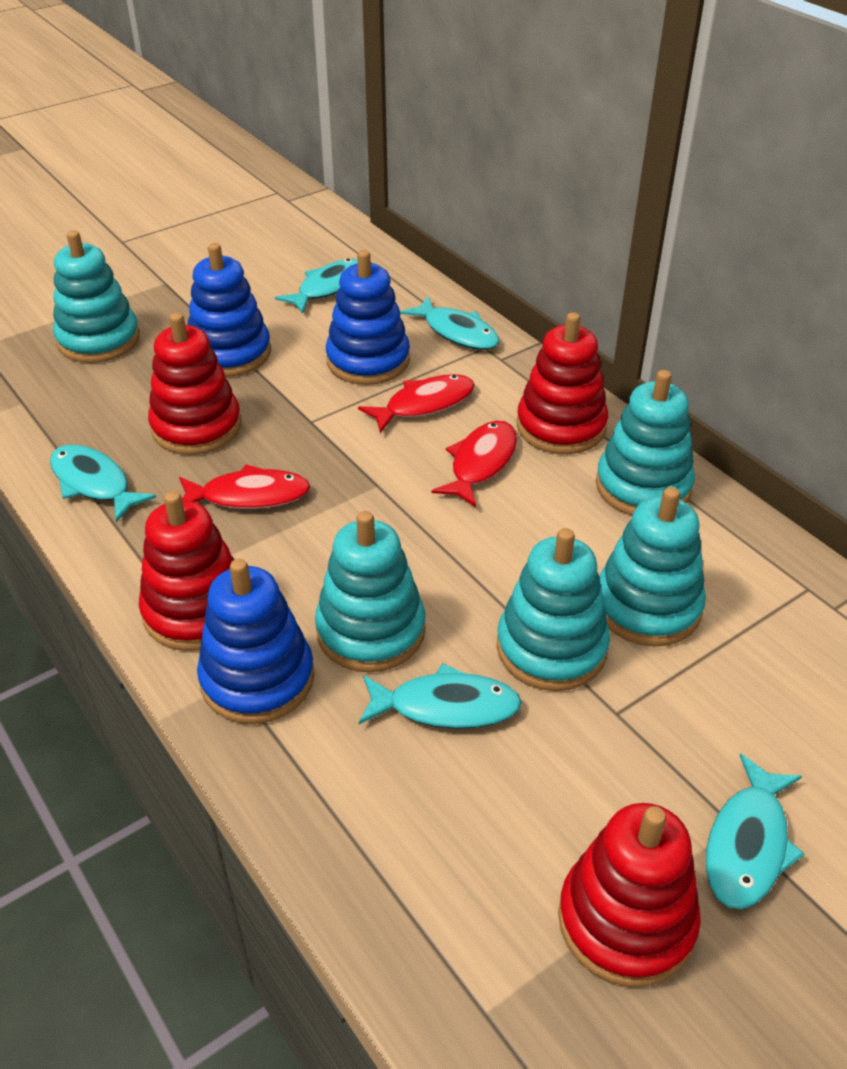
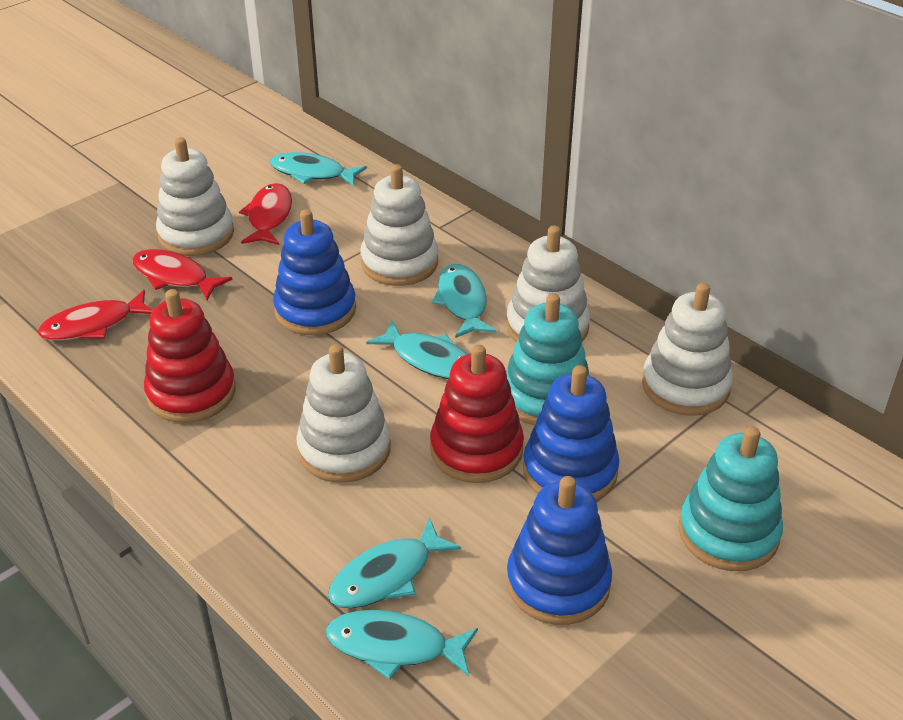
red stacking toy: [139,491,235,651] [148,313,241,455] [517,312,608,454] [558,803,701,987] = 4 -> [144,289,236,423] [430,344,524,483] = 2
turquoise stacking toy: [53,230,140,363] [315,511,426,672] [497,528,610,691] [596,370,695,516] [599,487,706,647] = 5 -> [506,293,590,426] [679,426,783,571] = 2
white stacking toy: none = 0 -> [156,137,234,256] [296,344,391,483] [360,164,438,286] [506,226,590,342] [642,283,733,416] = 5

